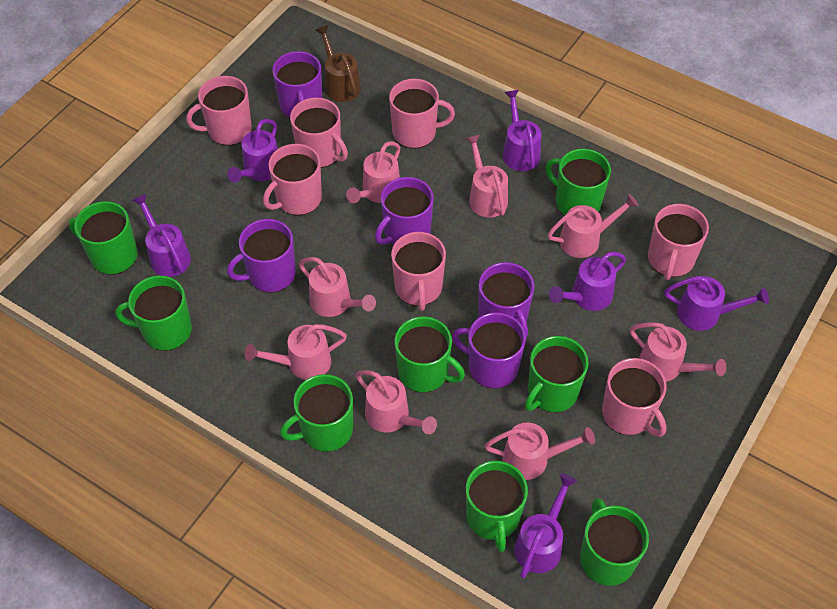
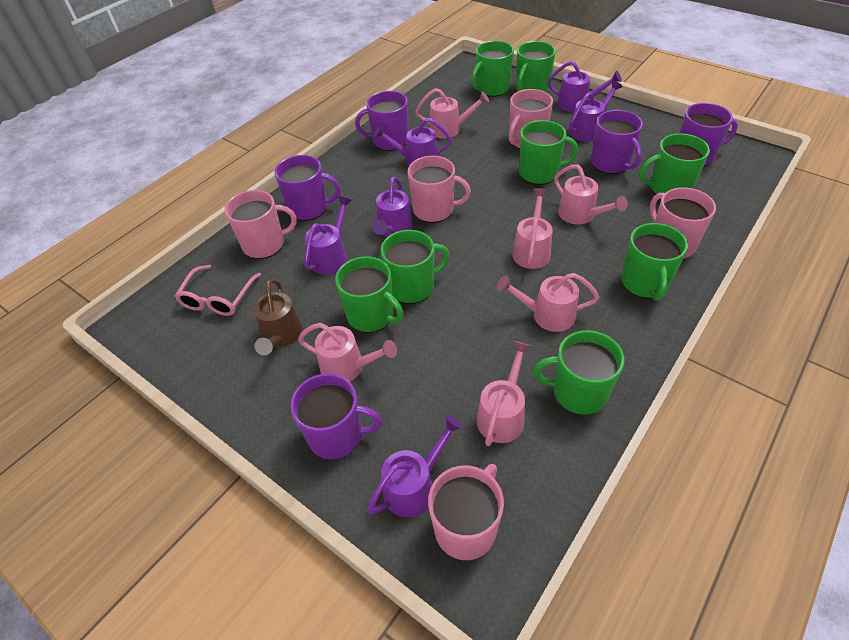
pink glasses: none = 0 -> [175,265,261,316] = 1
pink mug: [186,76,252,146] [263,144,322,215] [290,97,348,168] [389,79,455,149] [391,232,446,311] [602,358,667,437] [648,204,709,280] = 7 -> [225,190,297,259] [408,156,471,223] [428,464,504,560] [509,89,553,149] [650,187,716,259] = 5
pink watering can: [245,324,347,380] [299,257,376,317] [346,142,401,203] [356,370,437,434] [465,134,508,218] [484,422,595,480] [547,194,639,258] [630,322,726,382] = 8 -> [298,323,397,382] [415,88,489,139] [477,341,531,446] [497,273,599,332] [512,188,552,269] [554,164,628,224] = 6

